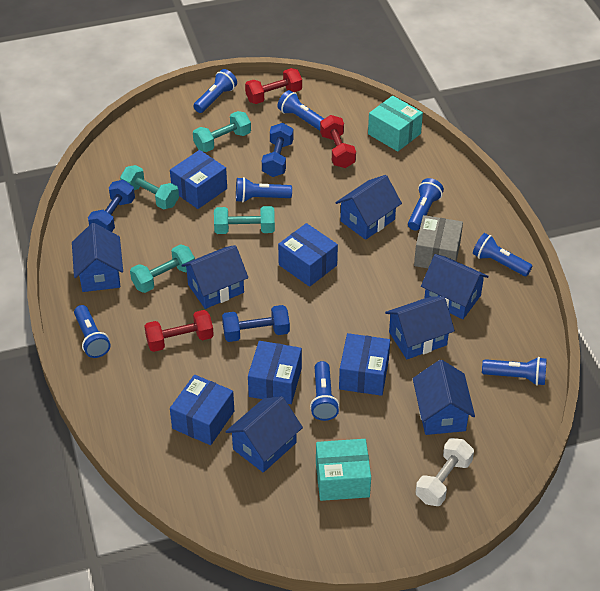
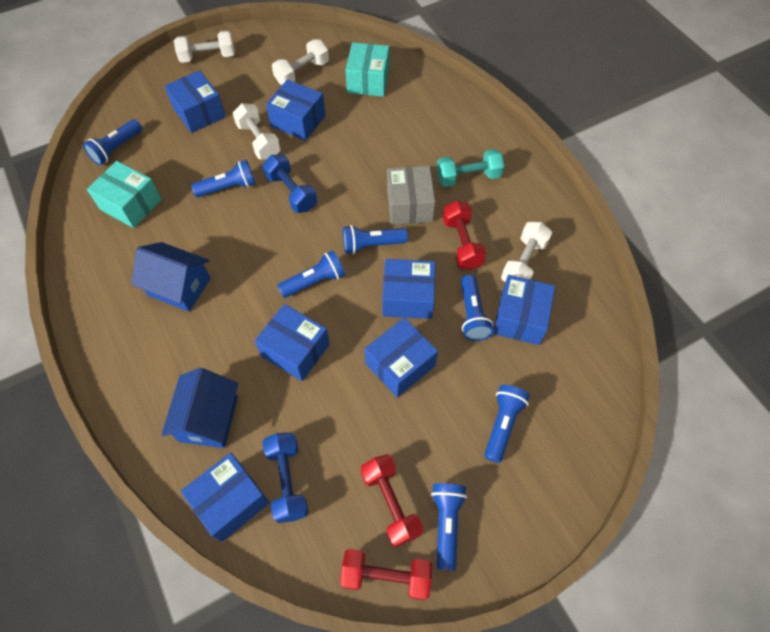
blue box: [170,150,227,209] [170,375,234,445] [248,341,302,404] [278,223,338,287] [339,333,390,396] = 5 -> [165,70,226,133] [181,453,269,542] [255,304,330,381] [266,79,326,141] [365,318,438,398] [382,259,435,319] [493,275,555,345] = 7
blue dumbbell: [88,180,135,232] [222,305,290,342] [262,123,293,177] = 3 -> [262,154,317,213] [262,433,308,523] = 2
blue flashlight: [74,305,110,358] [194,69,237,113] [236,177,292,202] [277,90,324,130] [310,361,339,421] [408,178,444,231] [473,233,532,276] [482,357,547,386] = 8 -> [83,119,142,165] [191,160,255,197] [277,250,345,298] [343,225,408,254] [431,484,467,570] [461,275,493,341] [484,385,530,463] = 7
blue house: [72,223,123,292] [181,245,248,309] [225,396,303,473] [335,175,402,240] [385,296,455,359] [413,360,475,435] [421,254,489,319] = 7 -> [131,242,211,312] [161,368,238,448] = 2
turquoise dumbbell: [120,165,179,210] [130,244,195,293] [193,111,251,152] [214,206,275,234] = 4 -> [437,149,504,187] = 1
white dumbbell: [416,438,474,506] = 1 -> [174,31,235,63] [233,103,281,160] [272,39,329,85] [501,222,552,282] = 4

